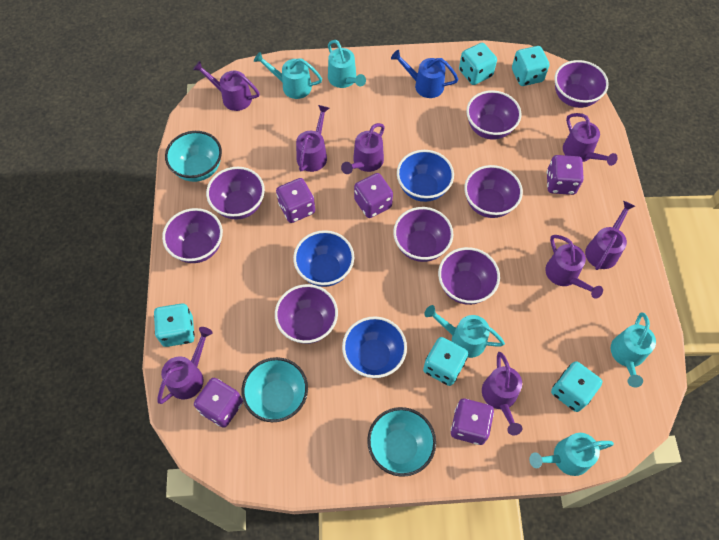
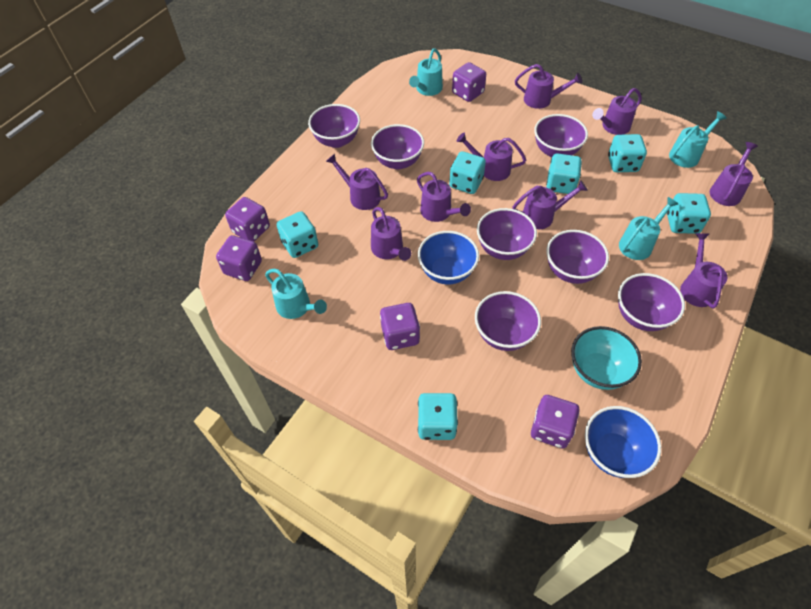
blue bowl: [293,230,354,287] [342,316,407,378] [397,150,454,202] = 3 -> [418,231,479,285] [585,406,661,478] = 2
blue watering can: [391,50,458,98] = 1 -> none = 0
purple bowl: [162,208,223,263] [206,167,265,220] [275,284,338,344] [393,207,454,262] [438,247,500,305] [464,165,523,218] [466,90,522,140] [554,60,609,108] = 8 -> [308,104,360,148] [371,124,424,169] [475,291,541,351] [477,208,537,260] [534,114,588,158] [546,230,609,284] [618,273,685,331] = 7
purple watering can: [157,327,213,404] [193,61,260,111] [296,105,329,172] [341,123,385,174] [482,352,522,435] [545,235,603,299] [563,113,618,166] [585,201,635,270] = 8 -> [326,154,388,210] [371,207,411,261] [417,172,471,222] [456,132,526,181] [512,180,588,229] [515,64,582,109] [592,88,642,135] [680,233,727,309] [710,142,758,206] = 9
turquoise bowl: [165,131,222,182] [242,357,308,422] [367,407,436,477] = 3 -> [571,326,642,390] = 1
turquoise dice: [154,303,195,347] [423,337,468,386] [459,43,497,85] [512,46,549,86] [551,361,602,412] = 5 -> [277,211,318,258] [418,393,458,440] [449,151,486,194] [546,153,582,194] [608,134,647,172] [667,193,711,234] = 6
turquoise watering can: [254,52,322,99] [328,40,366,88] [424,305,505,358] [529,433,614,476] [611,312,656,387] = 5 -> [265,269,327,319] [409,49,443,96] [619,197,678,260] [669,111,727,168] = 4

